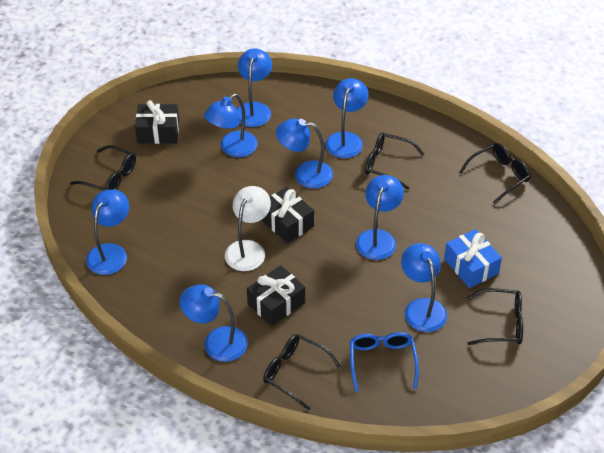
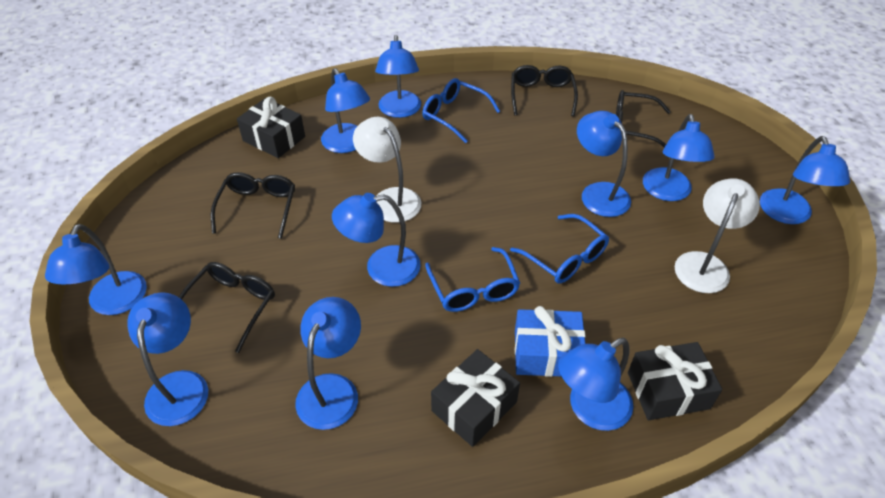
black glasses: [70,145,136,191] [263,334,341,410] [365,133,424,190] [459,143,531,204] [467,288,523,345] = 5 -> [179,262,275,353] [211,172,295,239] [511,65,578,116] [616,90,671,148] = 4
blue glasses: [350,332,419,392] = 1 -> [422,78,500,143] [425,247,520,312] [510,214,609,283] = 3
blue lamp: [86,190,129,275] [180,284,248,362] [204,94,258,157] [237,48,272,127] [276,119,333,188] [326,78,369,158] [356,175,404,260] [401,243,447,332] = 8 -> [45,224,147,315] [127,292,208,426] [295,297,361,430] [321,68,370,153] [332,193,421,287] [375,35,421,118] [558,338,633,431] [577,111,631,217] [643,114,715,201] [760,136,850,224] = 10
white lamp: [225,186,271,271] = 1 -> [353,117,421,223] [674,178,760,293] = 2

